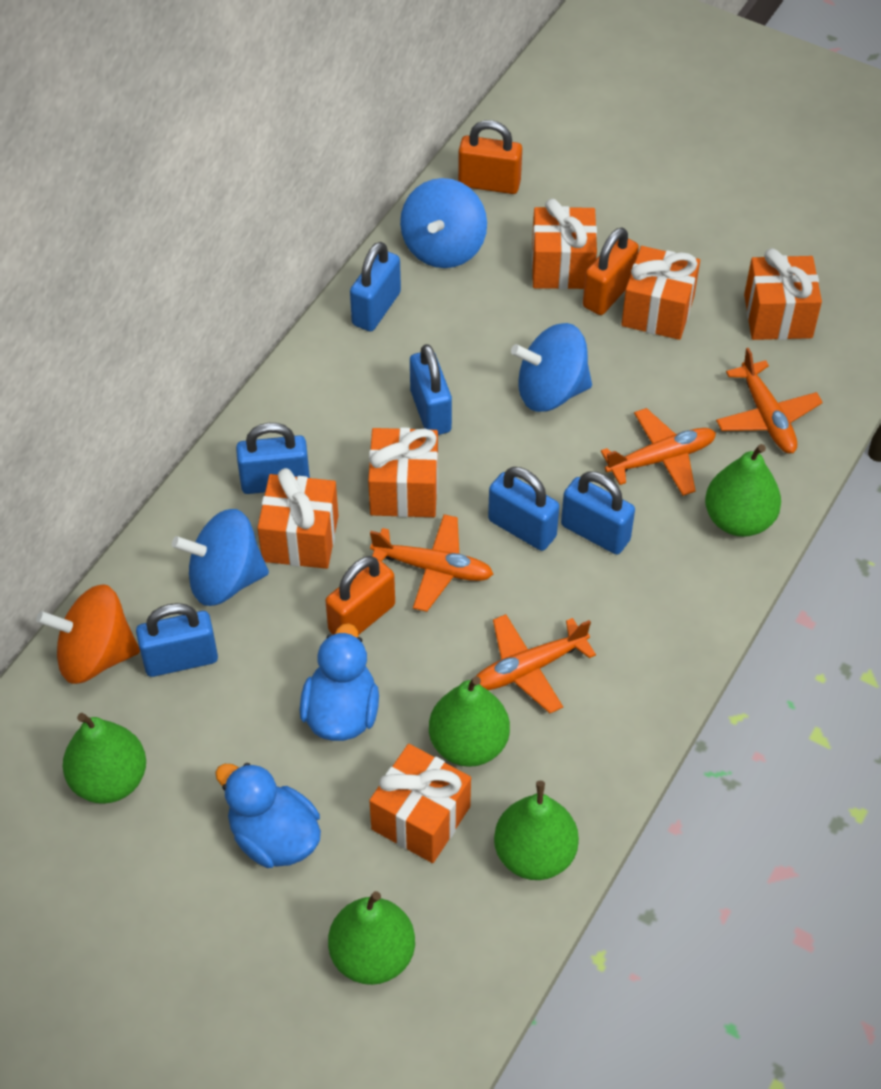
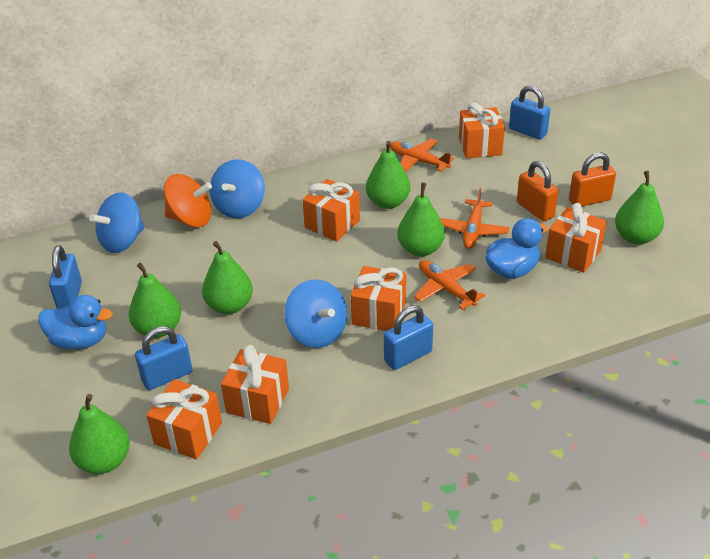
blue padlock: [136,603,218,677] [236,423,310,494] [350,242,401,331] [410,344,452,435] [488,467,559,551] [561,471,635,554] = 6 -> [49,245,82,309] [135,326,193,390] [384,305,433,370] [509,86,550,140] = 4
green pear: [63,713,146,804] [328,891,415,985] [429,676,510,767] [494,781,579,880] [705,444,781,537] = 5 -> [69,394,130,474] [129,263,181,338] [202,241,253,314] [366,141,410,209] [397,183,445,256] [615,171,664,244] = 6
orange padlock: [326,556,395,635] [458,120,522,194] [583,227,639,315] = 3 -> [517,161,558,221] [569,153,616,207] = 2
orange plane: [370,514,493,612] [476,614,596,713] [601,408,716,496] [716,348,823,454] = 4 -> [390,139,455,172] [414,260,485,310] [440,188,509,249] = 3

